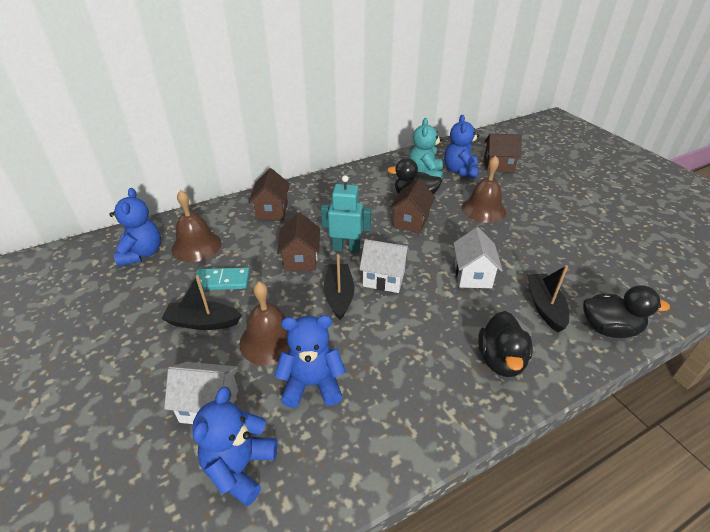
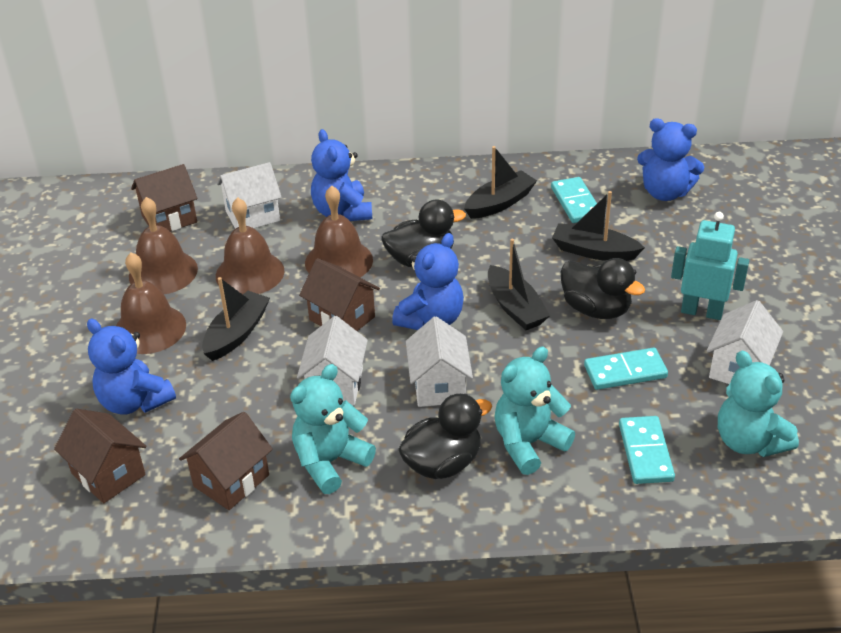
black boat: [161,275,242,330] [324,254,355,320] [527,265,569,332] = 3 -> [202,277,270,361] [464,146,537,219] [488,239,550,330] [552,191,645,261] = 4
brown bell: [172,190,221,262] [239,281,290,365] [462,156,506,223] = 3 -> [116,252,186,354] [129,197,198,294] [216,198,284,294] [305,186,373,277] = 4
turquoise domino: [195,267,250,290] = 1 -> [551,177,597,223] [584,348,668,390] [619,416,675,484] = 3
turquoise teddy bear: [409,118,443,179] = 1 -> [290,364,376,494] [494,347,575,475] [718,351,799,457] = 3
white house: [164,362,238,424] [359,239,410,293] [454,227,503,288] = 3 -> [217,162,282,229] [297,316,368,406] [406,316,473,407] [707,300,783,384] = 4

